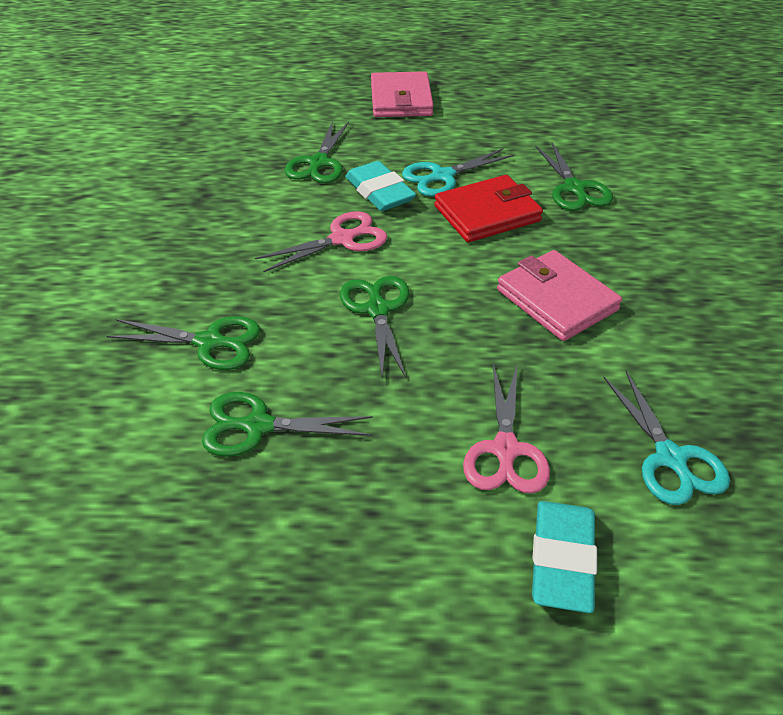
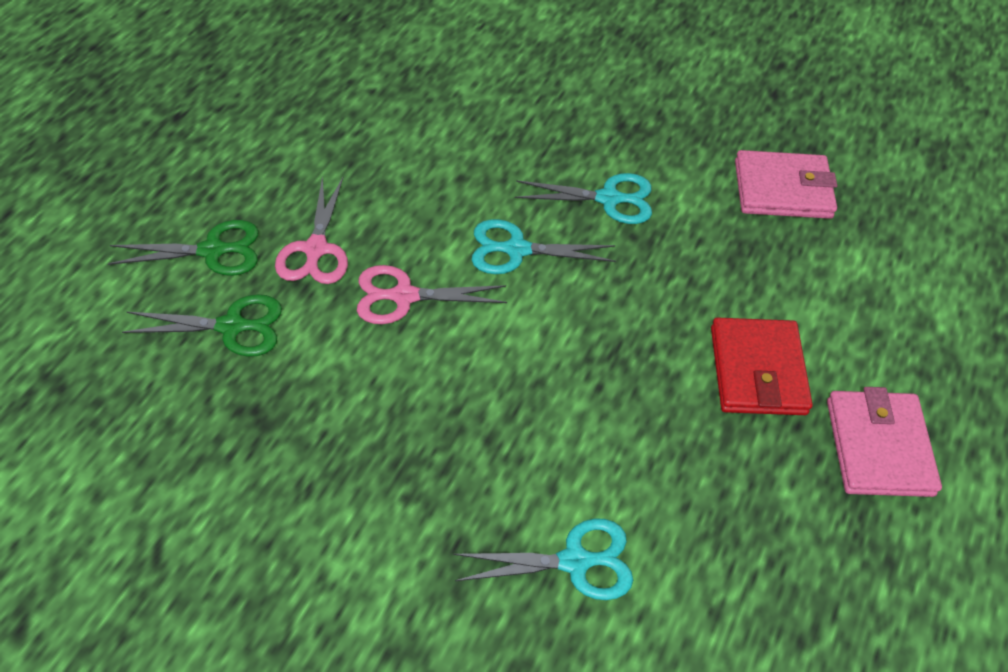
green scissors: [107,316,260,370] [202,392,373,457] [285,121,349,183] [340,276,409,378] [535,143,613,211] = 5 -> [108,220,259,276] [122,294,282,357] = 2
turquoise eraser: [345,161,416,211] [532,501,597,613] = 2 -> none = 0
turquoise scissors: [402,148,514,197] [603,370,730,505] = 2 -> [453,518,633,600] [472,219,616,274] [515,173,652,224] = 3

